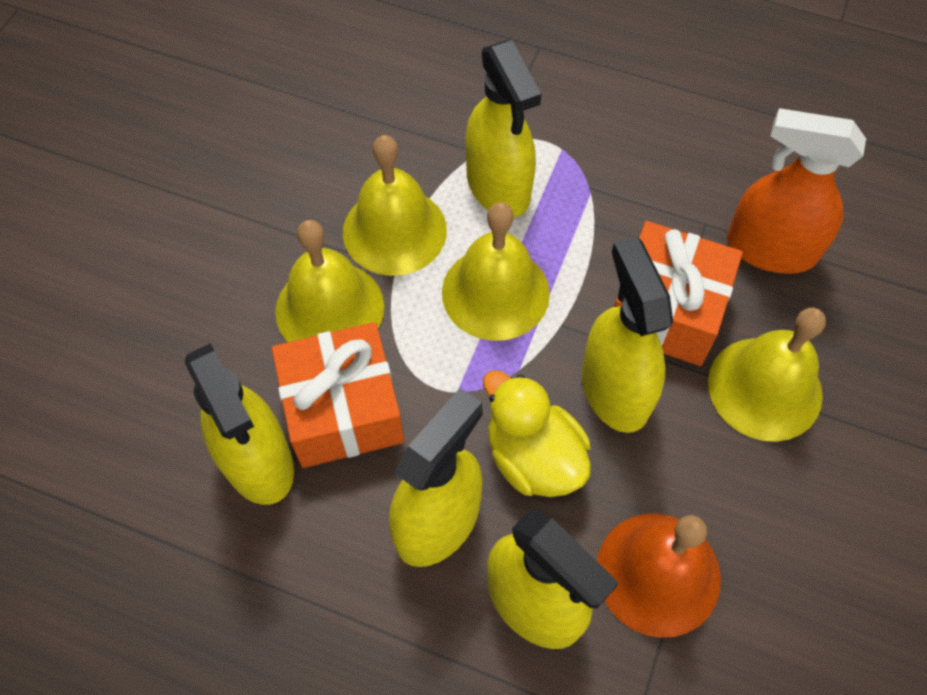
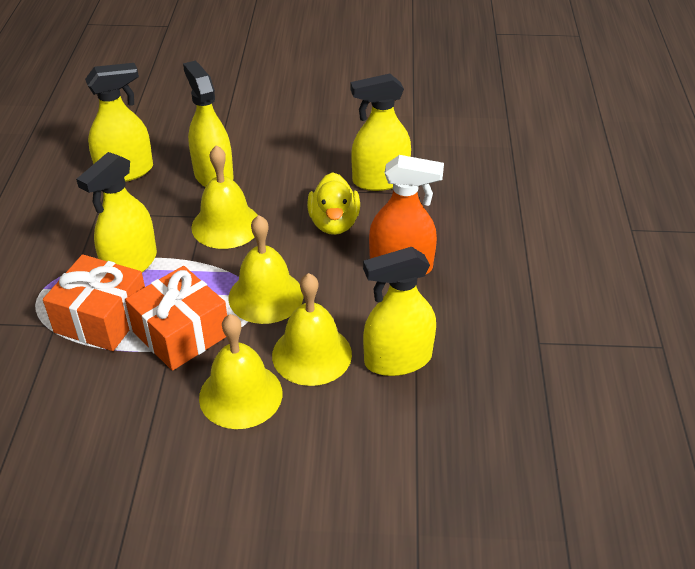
orange bell: [597,513,721,638] = 1 -> none = 0

